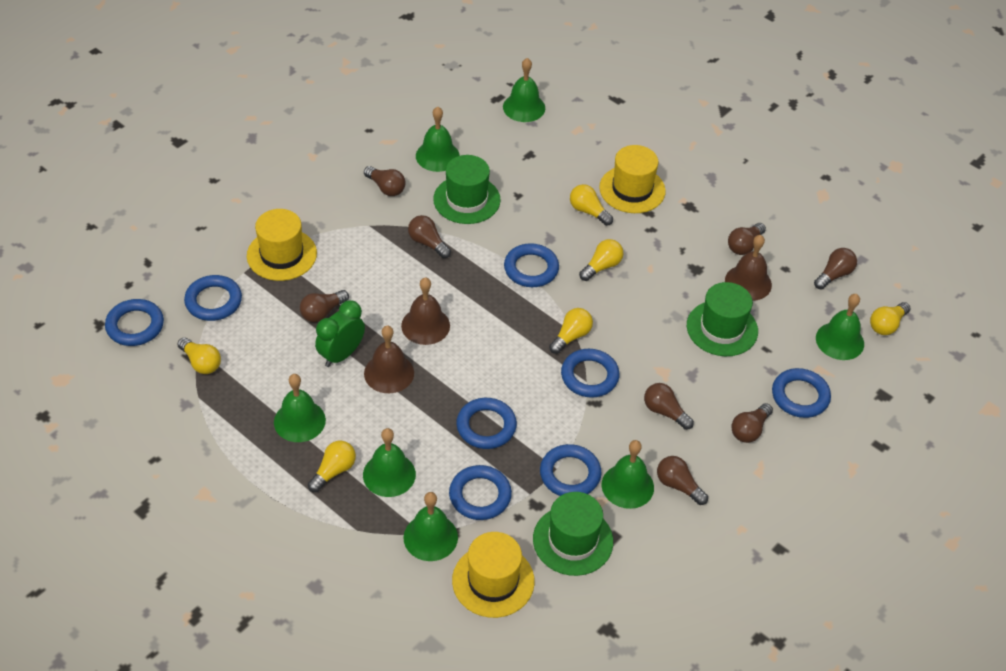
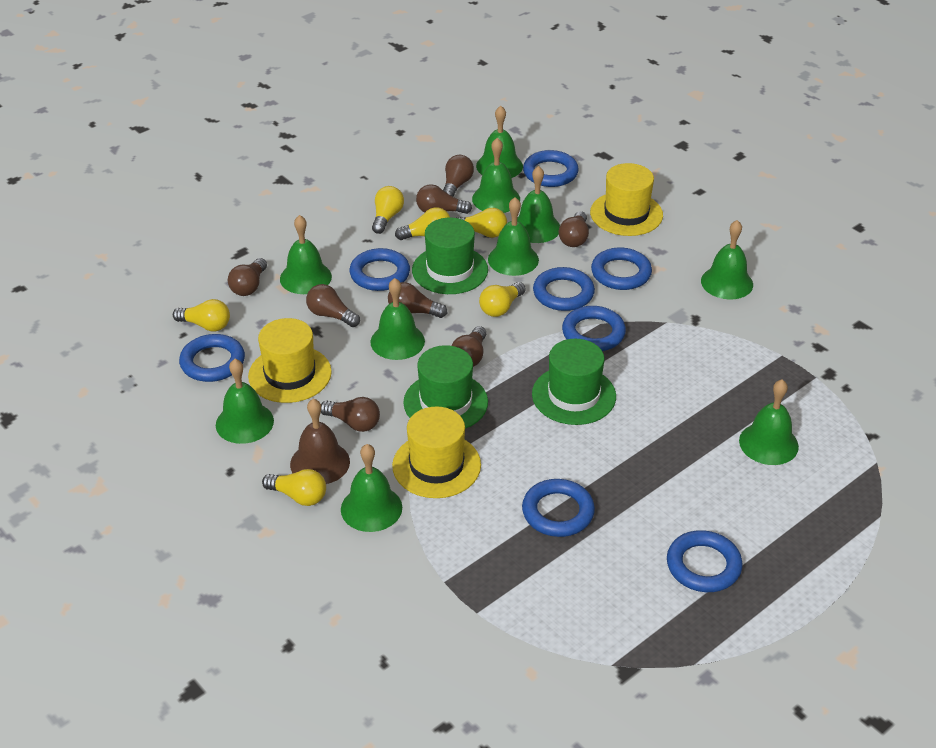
brown bell: [364,326,414,393] [401,278,450,345] [725,235,772,301] = 3 -> [290,398,350,484] = 1
green bell: [274,374,326,442] [363,428,416,497] [403,492,458,561] [416,107,460,172] [503,58,545,122] [602,440,654,509] [816,294,864,360] = 7 -> [216,359,274,444] [280,215,332,294] [341,444,402,532] [370,278,425,360] [472,138,520,213] [476,106,523,178] [488,197,539,276] [517,166,560,243] [701,220,753,300] [739,379,799,465] = 10
green clock: [315,300,365,367] = 1 -> none = 0

